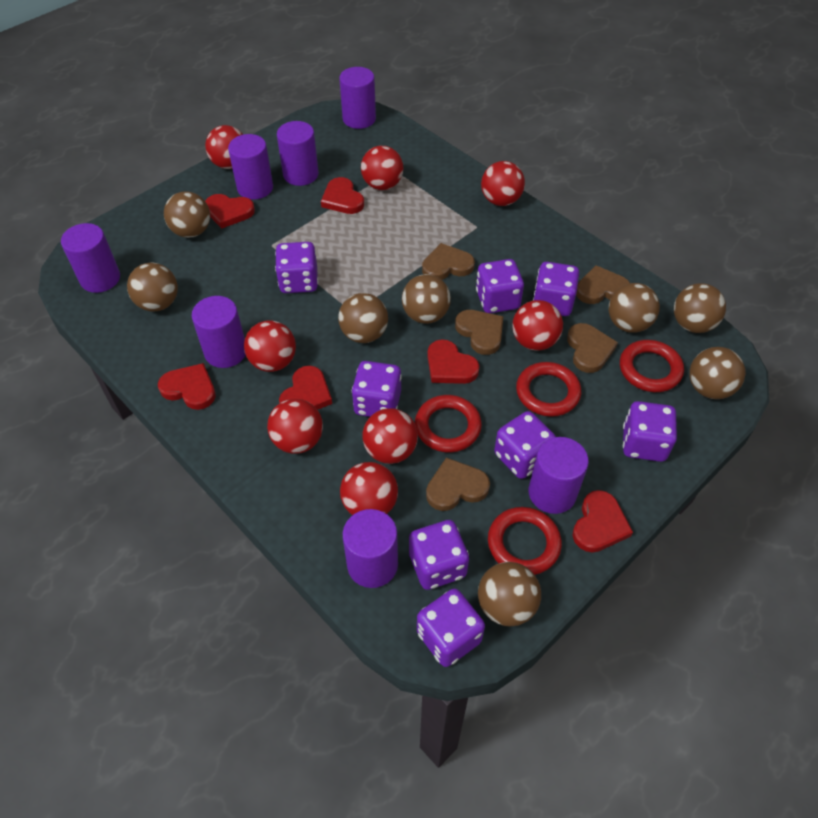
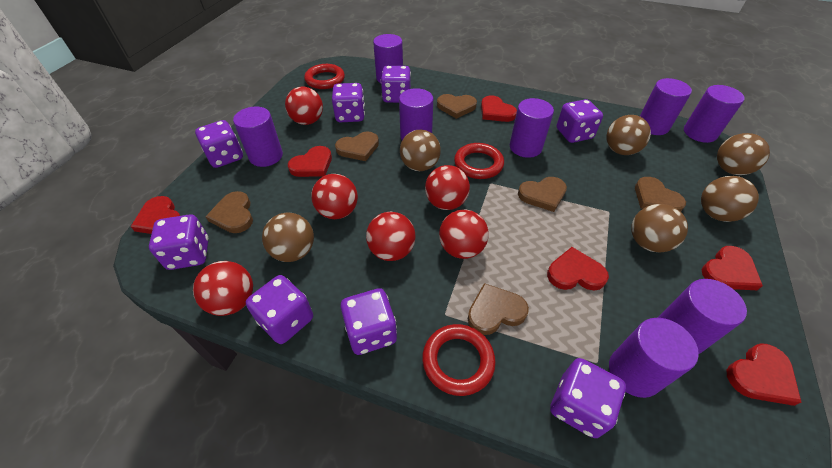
brown ball: [127,263,178,312] [164,191,210,238] [338,293,388,343] [402,274,451,324] [478,562,541,627] [609,283,660,333] [674,283,726,333] [689,347,746,399] = 8 -> [262,213,314,262] [400,130,441,171] [606,115,651,155] [631,204,688,253] [701,176,759,222] [717,133,770,175] = 6
brown heart: [422,243,475,280] [426,458,490,511] [455,310,503,355] [567,323,618,373] [576,265,630,304] = 5 -> [205,191,253,233] [335,131,379,161] [437,94,477,119] [468,283,529,335] [518,177,567,212] [635,177,686,212] = 6
purple cylinder: [61,223,120,293] [192,296,246,368] [228,134,273,199] [277,121,319,186] [339,67,376,129] [343,509,398,588] [529,437,589,514] = 7 -> [233,107,283,167] [373,34,403,83] [399,88,433,140] [510,98,554,158] [609,318,699,398] [640,78,692,135] [658,279,747,354] [684,85,745,143] = 8
red ball: [205,125,243,169] [244,320,296,372] [267,399,323,454] [340,462,398,515] [361,146,403,190] [362,408,418,464] [481,161,525,206] [512,300,563,351] = 8 -> [193,261,253,316] [285,87,323,125] [311,174,358,219] [366,212,416,261] [425,165,470,210] [439,210,489,259] = 6
red ring: [415,395,482,452] [488,507,562,575] [516,362,581,417] [620,340,684,392] = 4 -> [304,64,345,89] [422,324,496,396] [454,143,504,179] = 3

